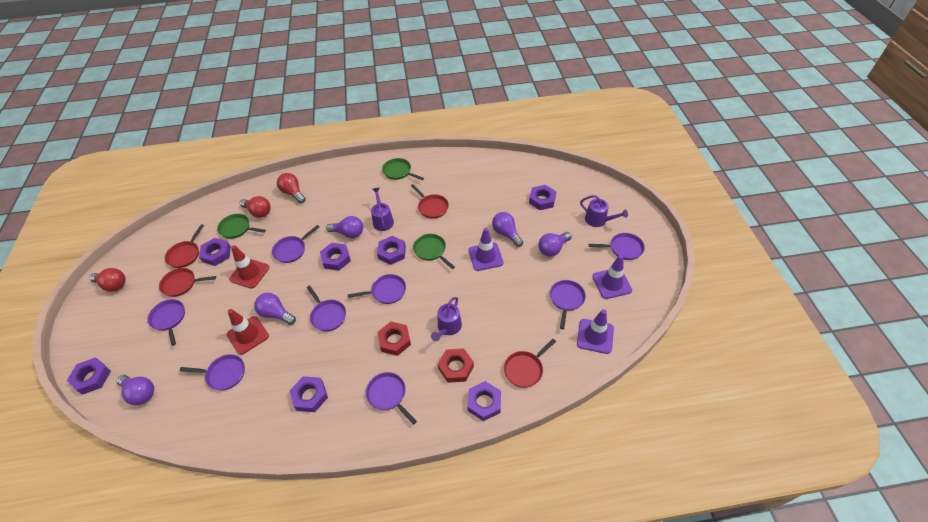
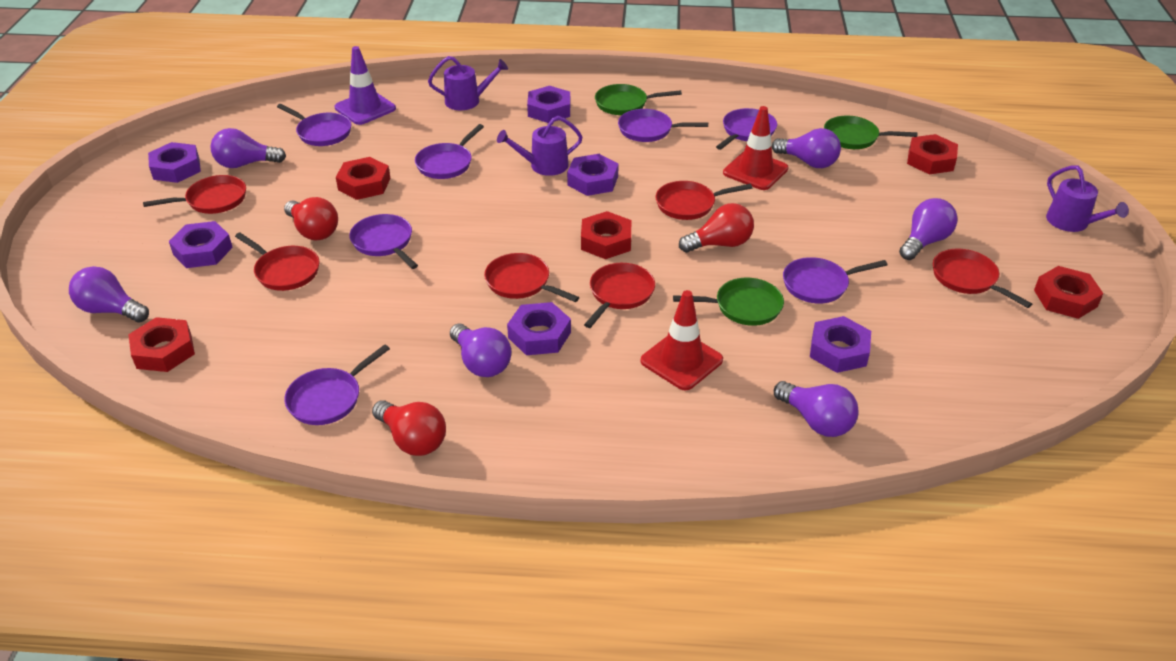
purple light bulb: [117,375,154,405] [254,293,296,325] [326,216,363,238] [492,212,523,247] [538,232,572,257] = 5 -> [69,266,149,323] [211,128,286,168] [450,323,511,377] [772,128,841,168] [774,381,859,437] [899,198,958,260] = 6
purple nut: [67,357,111,395] [199,238,231,266] [289,376,328,412] [320,243,351,270] [377,236,406,265] [467,381,501,421] [529,185,556,210] = 7 -> [148,142,201,183] [169,221,233,268] [507,302,571,355] [527,86,570,123] [567,154,619,196] [810,316,871,373] = 6
purple pan: [147,299,185,346] [180,354,245,390] [272,225,319,263] [307,285,346,331] [348,274,406,304] [366,372,417,425] [550,280,586,329] [589,233,645,260] = 8 -> [277,104,351,146] [284,344,390,425] [349,214,418,269] [415,124,484,179] [618,109,708,142] [716,108,777,150] [783,257,887,303] = 7
purple traffic cone: [469,228,503,271] [577,309,614,354] [592,255,632,299] = 3 -> [334,46,396,125] = 1
red nut: [377,322,411,356] [438,348,474,383] = 2 -> [128,317,195,372] [336,157,390,200] [581,211,631,259] [907,134,958,175] [1034,266,1104,319] = 5
red pan: [159,268,216,297] [165,224,204,268] [411,184,449,219] [504,339,556,388] = 4 -> [143,175,246,214] [235,233,319,291] [484,253,580,302] [584,263,655,328] [656,181,752,220] [933,249,1032,308] = 6

